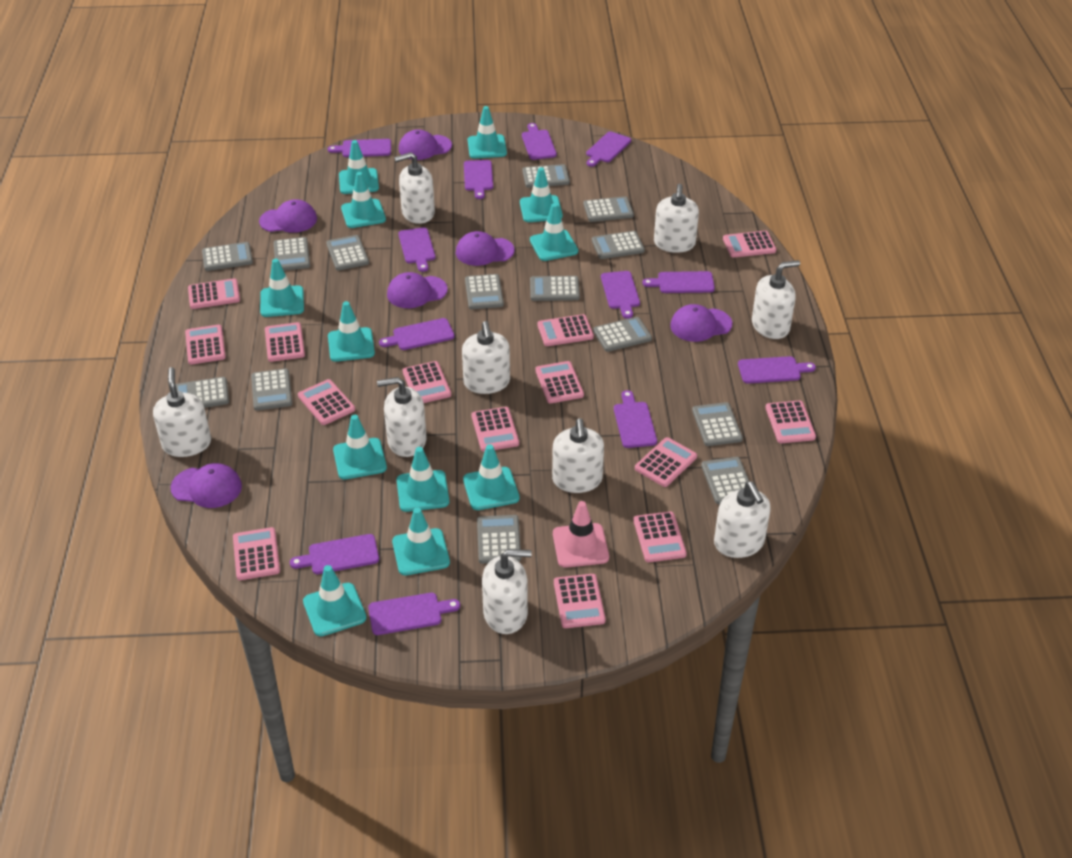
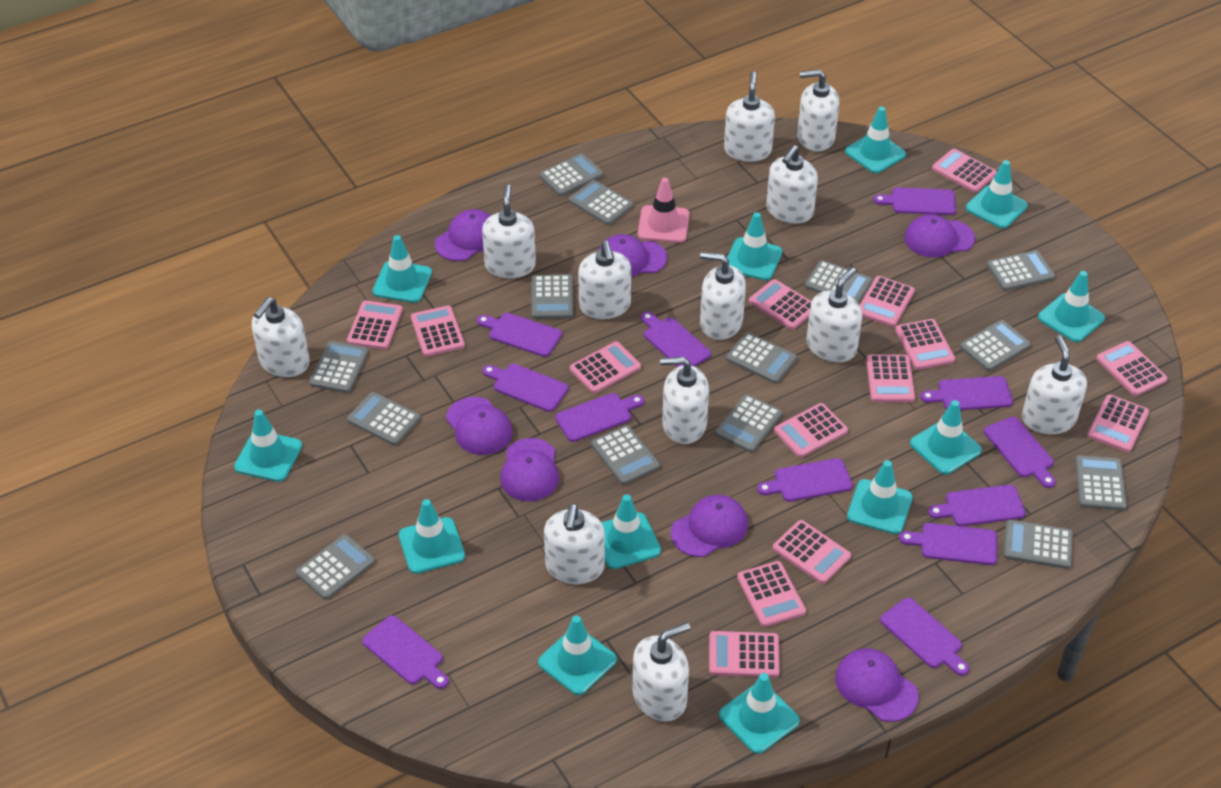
purple cap: [171,463,242,508] [259,199,317,233] [387,272,448,308] [399,129,452,160] [456,231,515,266] [670,304,732,342] = 6 -> [435,209,491,261] [446,397,513,455] [500,438,559,501] [598,234,667,277] [671,495,748,557] [835,648,919,722] [904,214,975,257] = 7
white soap dispenser: [153,367,211,457] [377,377,427,457] [394,152,435,224] [462,321,510,394] [482,549,532,634] [552,418,604,493] [654,184,699,253] [714,481,771,558] [752,260,800,339] = 9 -> [252,297,310,377] [482,184,536,279] [544,503,605,584] [578,241,631,319] [633,622,690,721] [660,357,709,444] [700,252,746,340] [724,72,775,162] [766,145,818,224] [797,70,839,152] [806,267,862,362] [1022,335,1087,434] = 12

